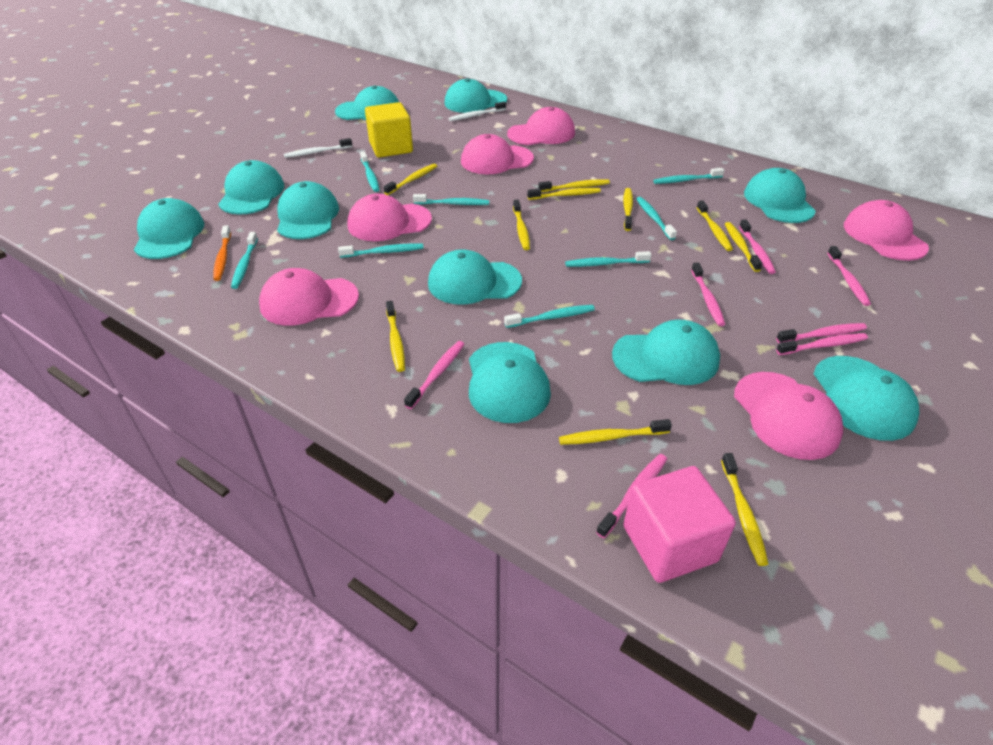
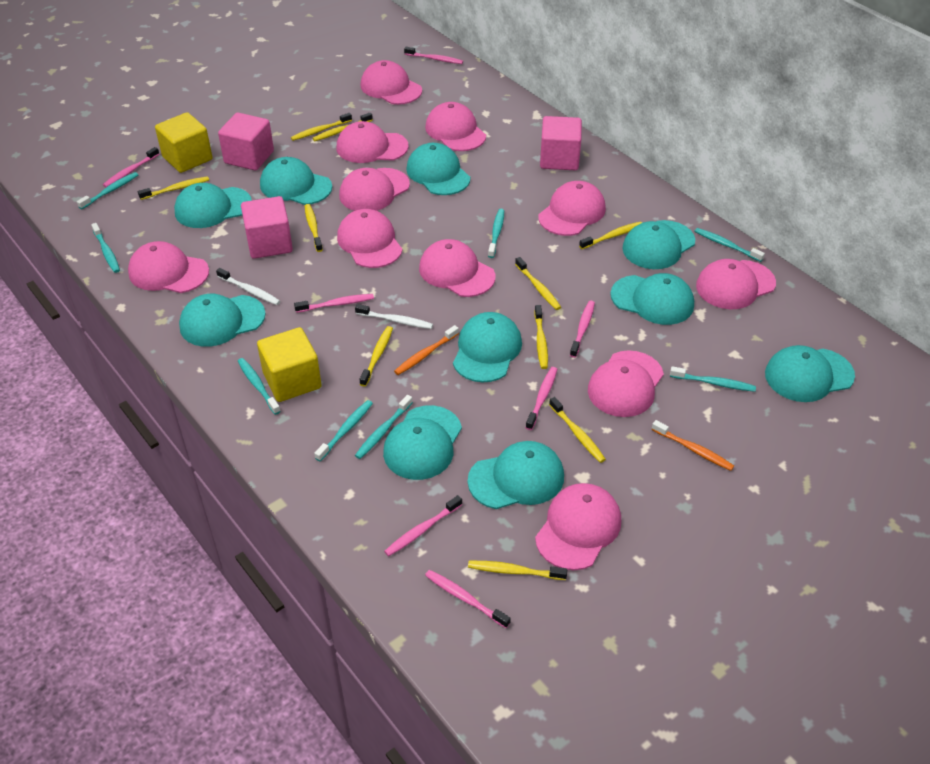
orange toothbrush: [213,225,231,281] = 1 -> [394,325,459,375] [652,420,734,471] = 2
pink cap: [259,268,359,326] [348,193,432,241] [461,134,534,174] [507,107,575,145] [734,372,843,460] [844,200,929,261] = 6 -> [128,241,209,293] [337,121,409,163] [337,209,402,268] [339,168,410,211] [360,60,422,105] [419,239,495,297] [425,102,486,151] [535,483,621,570] [538,181,606,236] [588,350,664,417] [696,259,776,309] = 11
pink cube: [623,466,736,583] = 1 -> [218,113,274,171] [241,196,293,259] [540,116,582,170] = 3
yellow cube: [365,102,413,158] = 1 -> [155,112,213,173] [257,327,322,402] = 2

